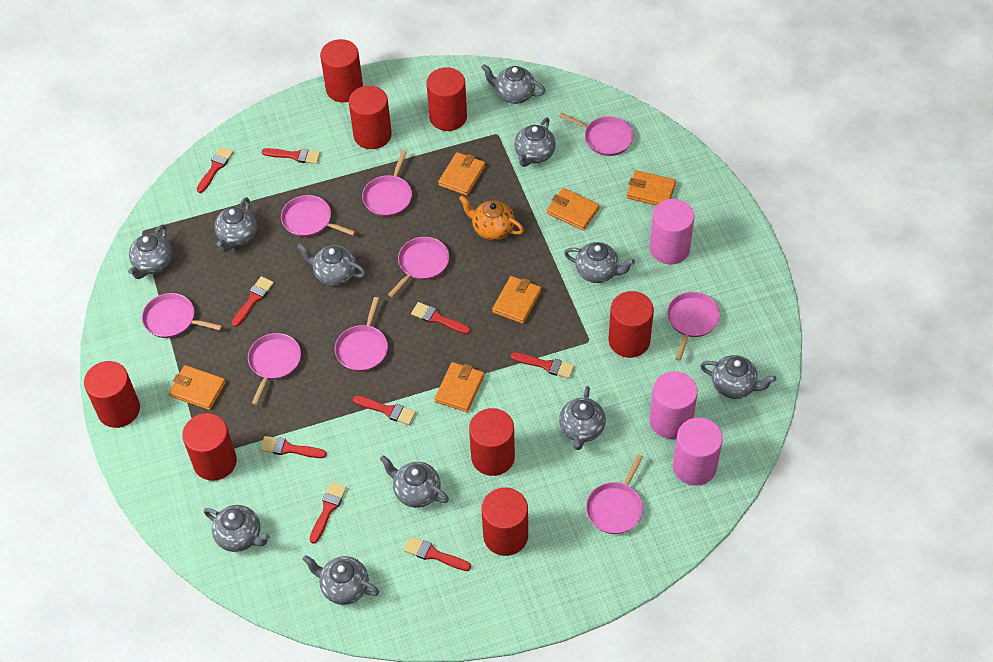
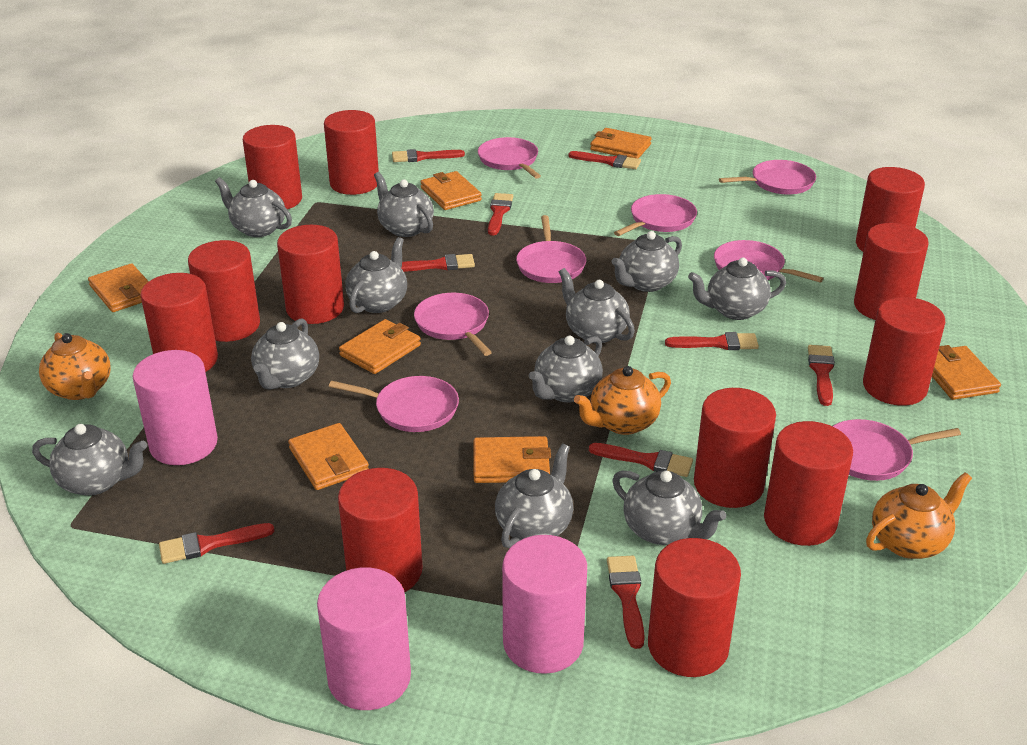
orange teapot: [459,195,524,241] = 1 -> [39,332,111,400] [574,366,671,435] [866,472,972,559] = 3
orange wallet: [168,365,226,410] [435,362,484,412] [438,152,485,196] [492,276,541,324] [547,188,600,231] [626,170,676,205] = 6 -> [88,263,149,312] [288,423,369,490] [339,319,421,374] [420,171,482,210] [474,436,551,483] [590,128,652,159] [932,345,1001,400] = 7
pink pan: [142,293,222,338] [248,333,301,405] [281,195,356,237] [335,297,388,372] [362,151,412,217] [388,237,449,297] [559,113,634,156] [586,454,643,534] [667,292,720,361] = 9 -> [329,376,459,432] [414,293,492,356] [478,137,541,179] [516,215,586,283] [614,194,697,236] [714,240,824,283] [719,160,816,195] [832,419,961,481] = 8
red cylinder: [84,361,140,428] [182,413,237,481] [320,39,363,102] [349,86,392,149] [426,67,467,131] [469,408,515,476] [481,487,528,556] [609,291,654,358] = 8 -> [140,273,218,372] [188,240,260,342] [243,125,302,209] [277,225,344,324] [324,110,379,195] [338,468,423,592] [648,538,741,677] [694,388,776,508] [764,421,853,546] [854,223,929,320] [856,167,925,252] [863,297,945,406] = 12

